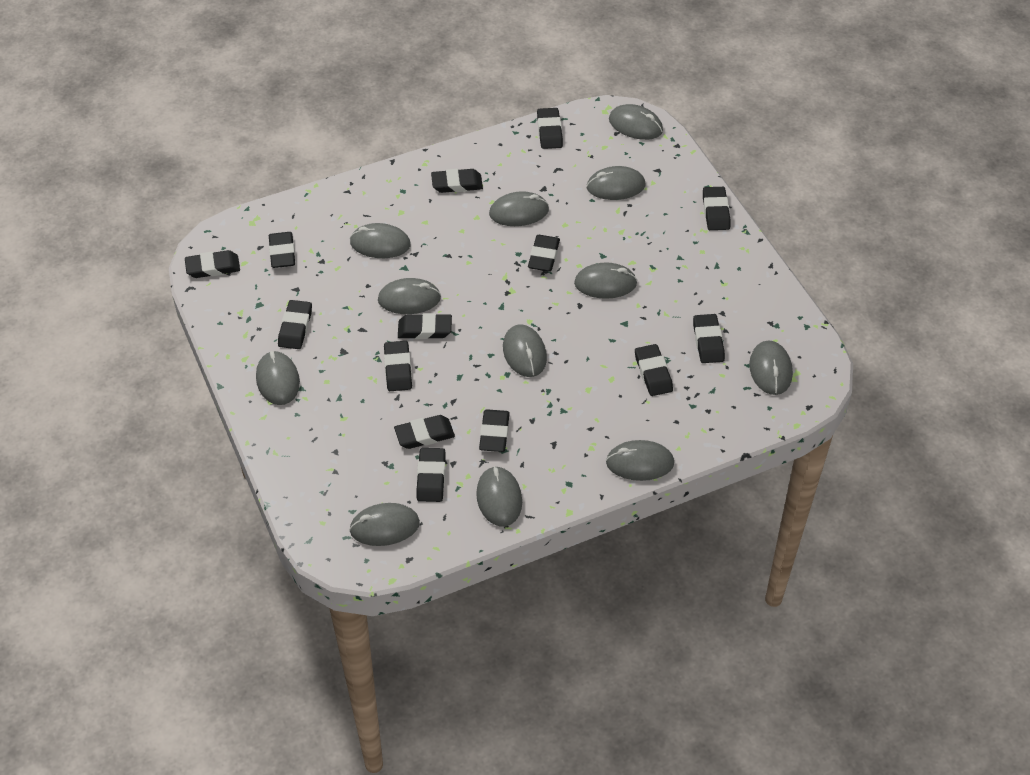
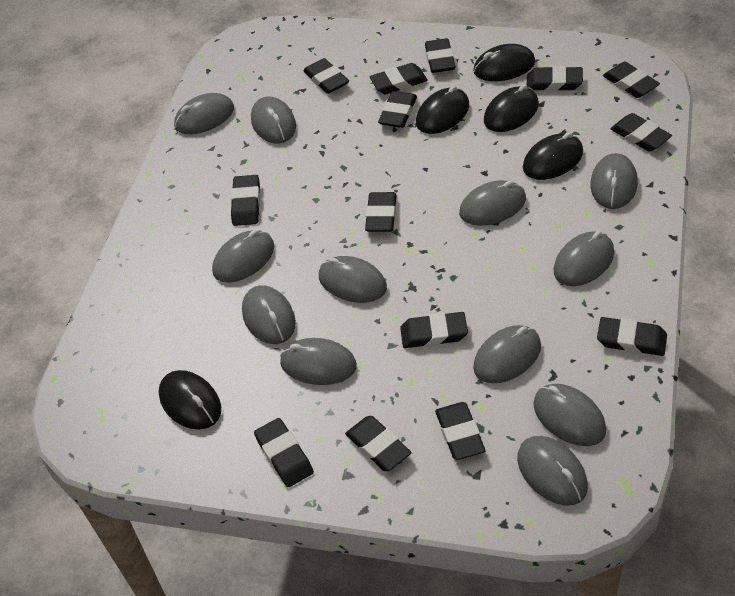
black mouse: none = 0 -> [159,370,221,429] [416,86,469,134] [473,44,535,81] [484,85,539,132] [523,132,583,180] = 5

